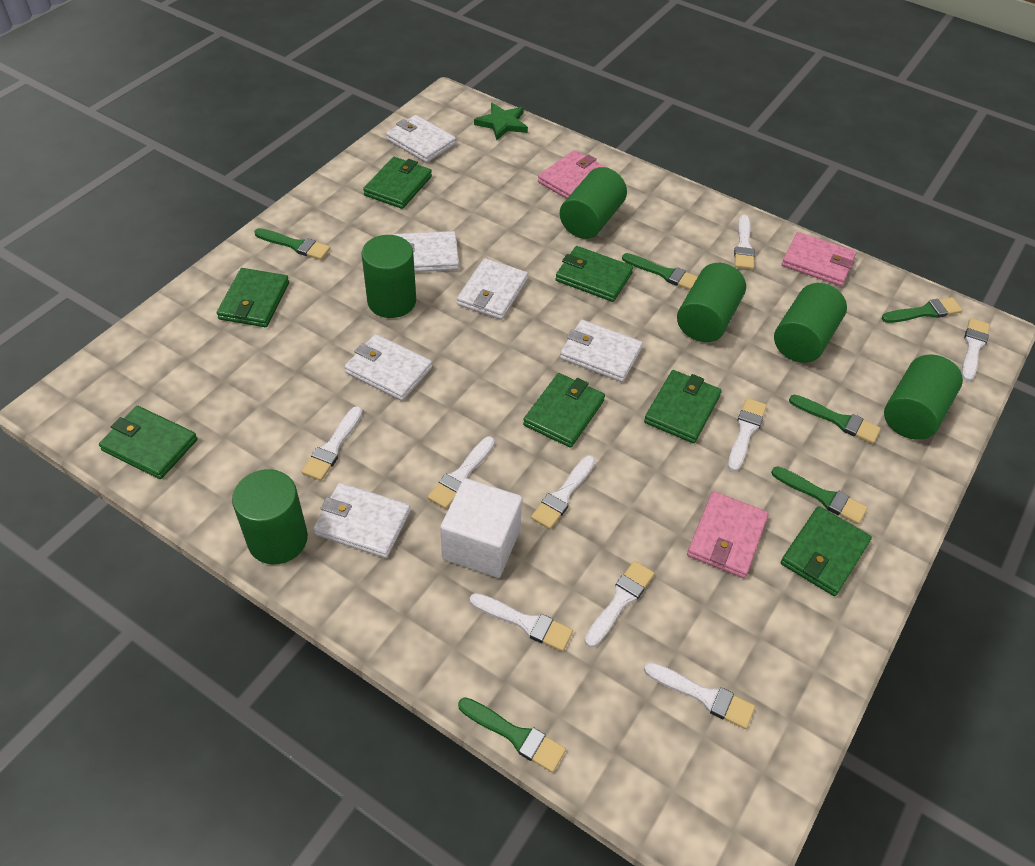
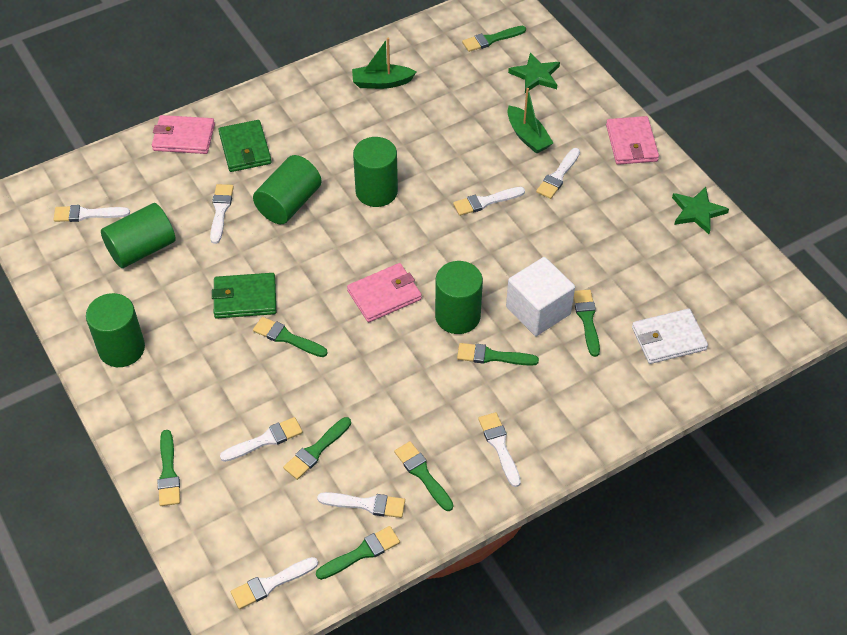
green boat: none = 0 -> [352,38,416,89] [507,88,553,154] = 2
green brush: [254,228,330,260] [458,697,566,773] [622,253,698,290] [771,466,868,524] [789,394,881,444] [882,297,962,323] = 6 -> [157,430,180,506] [253,317,328,357] [283,417,351,480] [316,526,400,580] [394,441,453,511] [457,343,539,366] [462,26,526,52] [574,290,600,357] = 8
green cylinder: [232,469,308,564] [361,235,416,318] [560,167,627,239] [677,263,746,342] [774,283,847,363] [884,354,963,440] = 6 -> [86,293,145,367] [101,203,176,268] [253,155,322,224] [353,137,398,207] [435,261,483,334] = 5
green star: [474,103,528,140] = 1 -> [508,52,560,93] [672,187,729,234] = 2
green wallet: [99,406,197,479] [217,268,289,327] [363,157,432,209] [523,373,605,448] [556,246,633,302] [644,370,722,443] [781,506,872,596] = 7 -> [212,273,276,318] [218,120,272,172] = 2
white brush: [301,406,363,481] [427,436,495,509] [470,593,573,652] [531,455,595,529] [585,561,655,647] [644,662,755,729] [728,398,767,472] [734,215,755,269] [961,318,990,381] = 9 -> [54,205,130,222] [210,184,234,244] [220,417,303,462] [231,557,318,609] [317,492,405,518] [453,187,525,216] [478,412,521,487] [536,148,580,199] = 8
white wallet: [313,483,411,558] [344,334,432,401] [386,115,456,163] [393,231,459,272] [457,258,528,320] [560,320,643,382] = 6 -> [632,309,708,364] = 1

